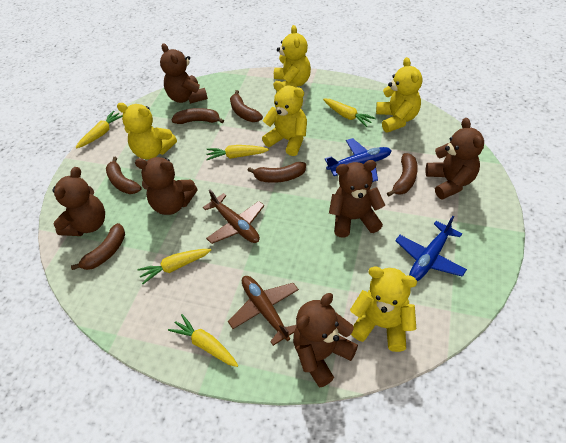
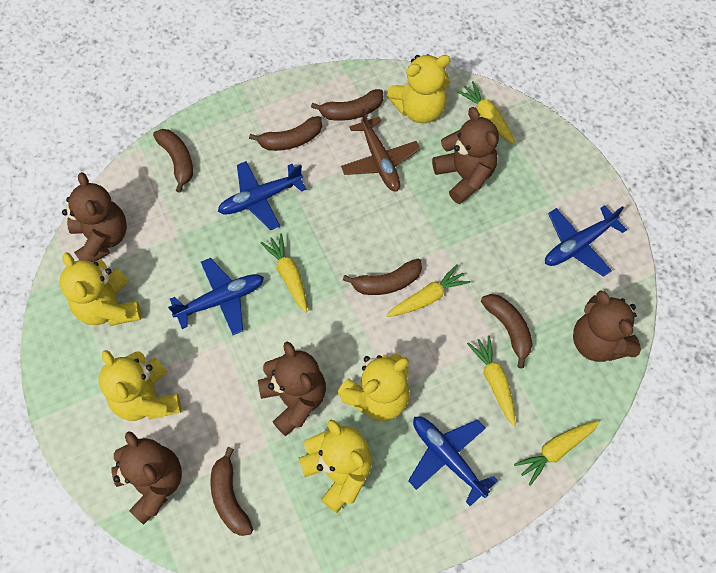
blue plane: [325,138,392,182] [395,216,467,281] = 2 -> [168,258,264,335] [218,161,306,230] [408,416,498,506] [545,205,627,277] = 4
brown plane: [203,189,264,244] [228,276,299,346] = 2 -> [341,109,420,191] = 1
brown teddy bear: [52,167,105,236] [135,157,198,215] [160,43,208,104] [293,293,358,387] [329,160,385,238] [426,118,484,200] = 6 -> [62,172,127,262] [111,431,182,525] [258,342,326,436] [432,107,499,204] [573,290,641,362] = 5

